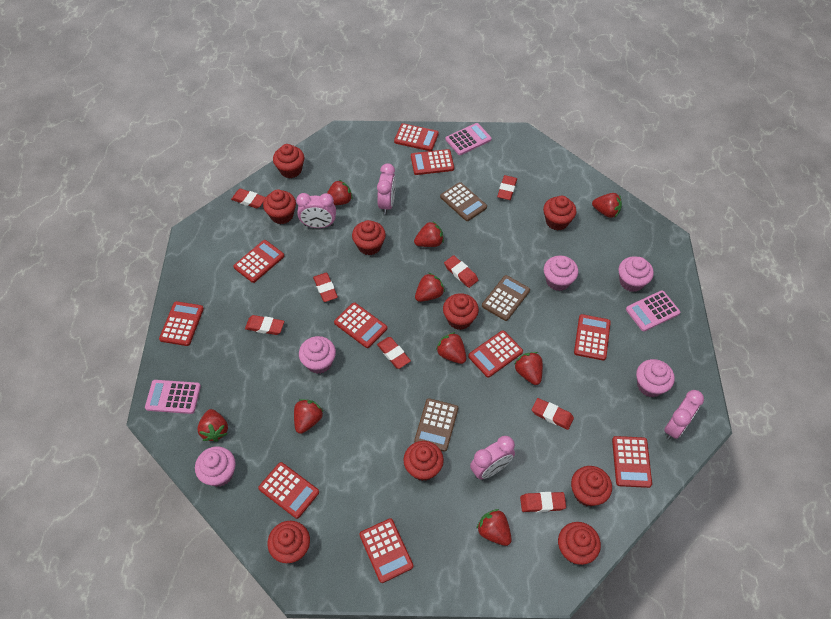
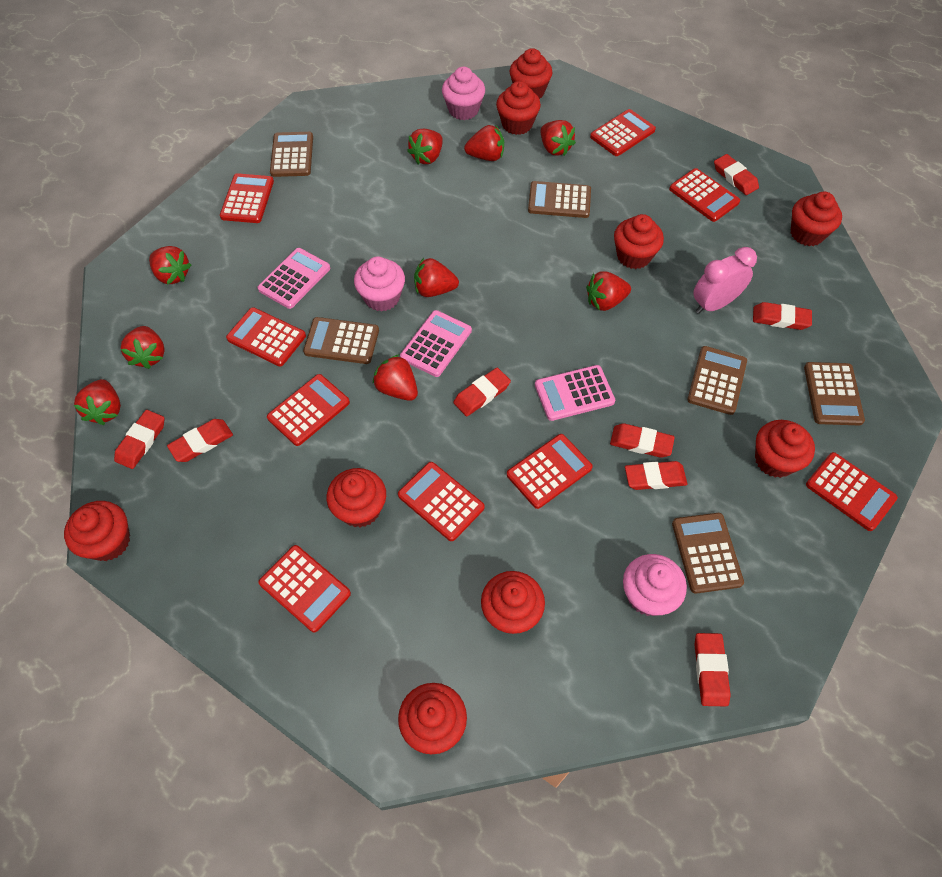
brown calculator: [414,398,458,452] [440,182,487,221] [482,275,530,321] = 3 -> [270,132,313,177] [303,317,379,364] [528,181,591,218] [672,513,744,594] [687,346,747,415] [804,362,865,425] = 6
pink clock: [296,193,336,228] [377,163,396,214] [470,436,515,479] [664,390,704,440] = 4 -> [693,247,757,314] = 1
pink cupcake: [195,447,236,487] [299,336,336,374] [544,256,578,291] [618,256,654,292] [636,359,675,397] = 5 -> [354,256,405,312] [442,67,485,120] [623,554,687,616] = 3
red calculator: [159,301,204,346] [234,240,284,283] [258,462,319,519] [334,303,387,348] [359,518,413,583] [394,123,439,151] [411,149,454,175] [468,330,523,378] [574,314,611,361] [612,436,652,488] = 10 -> [220,173,274,223] [226,307,306,366] [259,545,351,633] [267,374,350,446] [398,462,485,541] [507,434,593,509] [590,109,656,156] [669,168,740,222] [806,452,898,531] = 9

